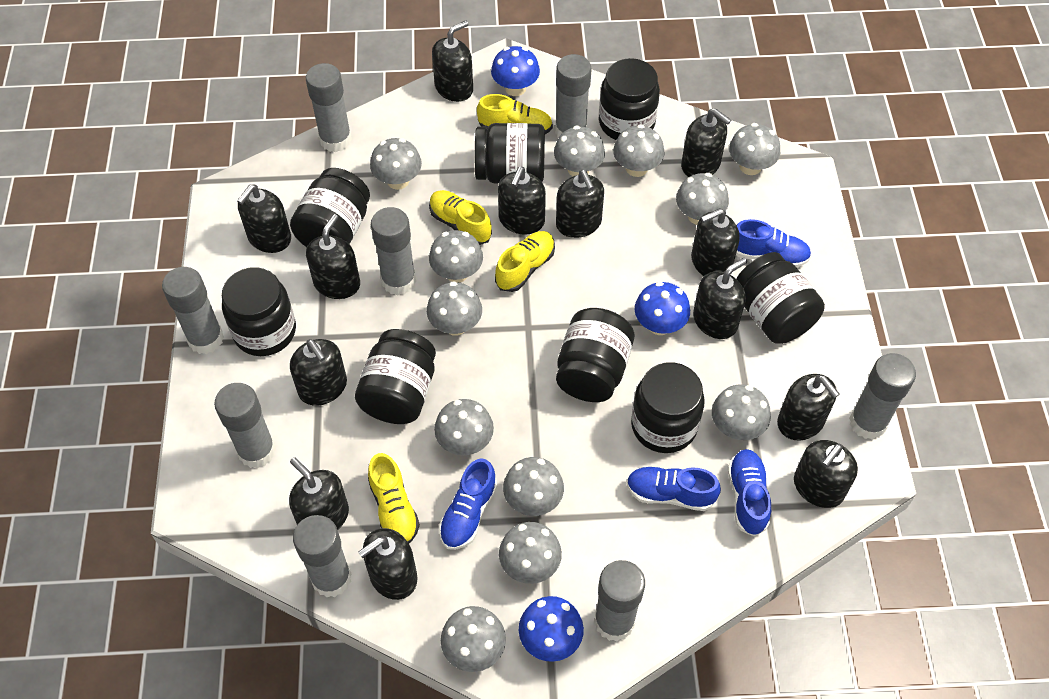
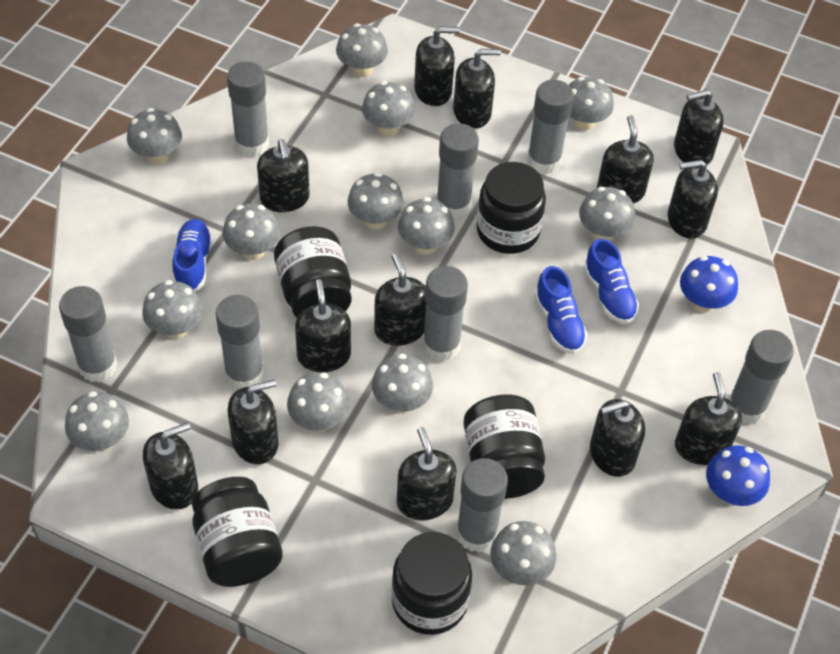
black jar: [222,267,296,356] [290,168,370,247] [355,329,436,424] [475,123,545,184] [556,308,634,402] [599,58,660,140] [631,362,705,453] [736,252,825,344] = 8 -> [192,477,283,587] [274,226,352,318] [391,532,472,635] [463,394,545,499] [476,162,546,254] = 5
blue mushroom: [491,46,540,96] [519,596,584,662] [635,282,690,335] = 3 -> [680,256,738,312] [706,445,770,506] = 2
blue shoe: [439,458,497,550] [626,466,721,511] [728,449,771,536] [736,219,811,267] = 4 -> [173,219,213,291] [535,266,587,354] [584,239,639,324] = 3
grey mushroom: [370,138,422,190] [427,281,482,335] [429,230,483,283] [434,399,494,455] [441,606,506,672] [499,522,562,584] [503,457,564,516] [554,126,605,176] [613,124,664,177] [676,173,729,225] [712,384,771,440] [729,123,780,175] = 12 -> [65,391,129,452] [127,108,182,164] [142,280,203,339] [223,204,280,260] [287,373,349,432] [336,23,388,77] [347,172,404,229] [362,81,415,136] [372,354,433,413] [398,197,455,254] [490,521,557,585] [569,77,614,130] [579,187,635,241] = 13
yellow shoe: [368,453,420,543] [429,190,492,245] [477,94,553,134] [495,231,555,292] = 4 -> none = 0

